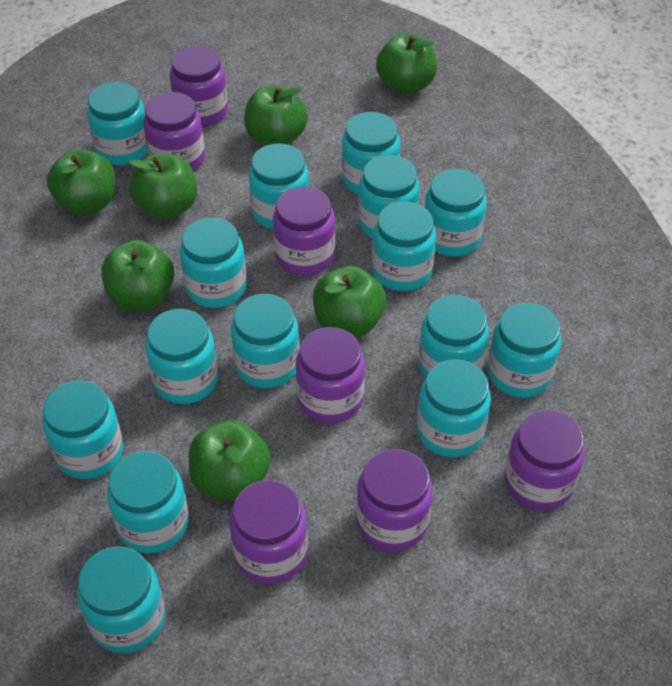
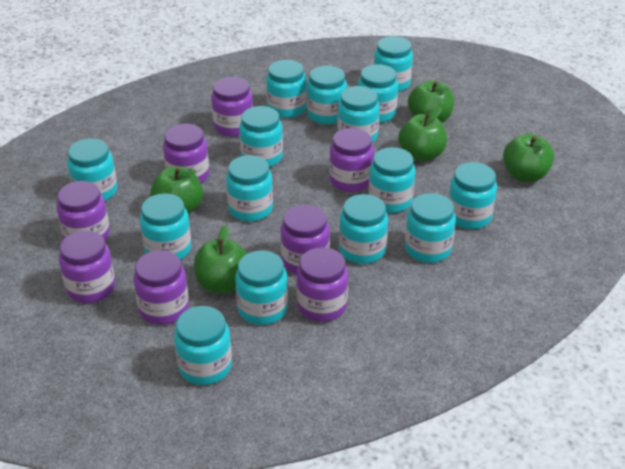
green apple: [47,149,115,215] [101,240,174,310] [129,153,197,219] [188,420,271,501] [244,85,308,146] [313,266,386,337] [376,33,437,94] = 7 -> [150,166,203,214] [194,225,247,293] [398,108,447,162] [408,80,454,123] [503,134,554,182] = 5
purple jar: [143,92,205,171] [170,46,228,127] [229,480,308,584] [273,187,335,276] [296,327,365,423] [356,449,433,551] [504,410,585,511] = 7 -> [57,181,110,241] [59,230,115,303] [133,250,189,325] [163,124,209,183] [211,77,253,137] [280,205,330,274] [296,247,348,322] [329,128,374,192] = 8

